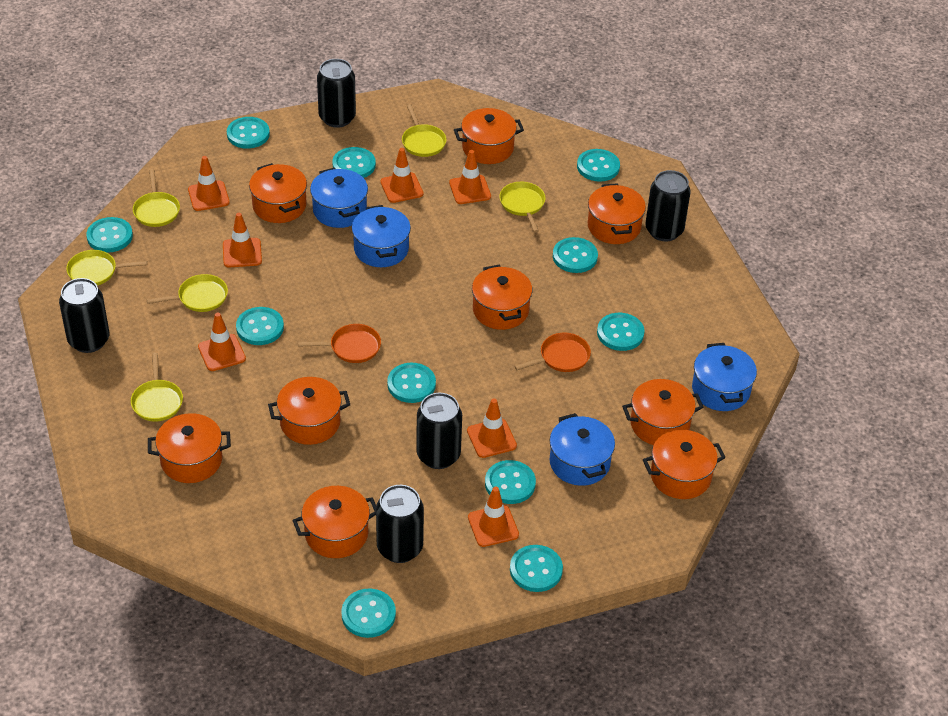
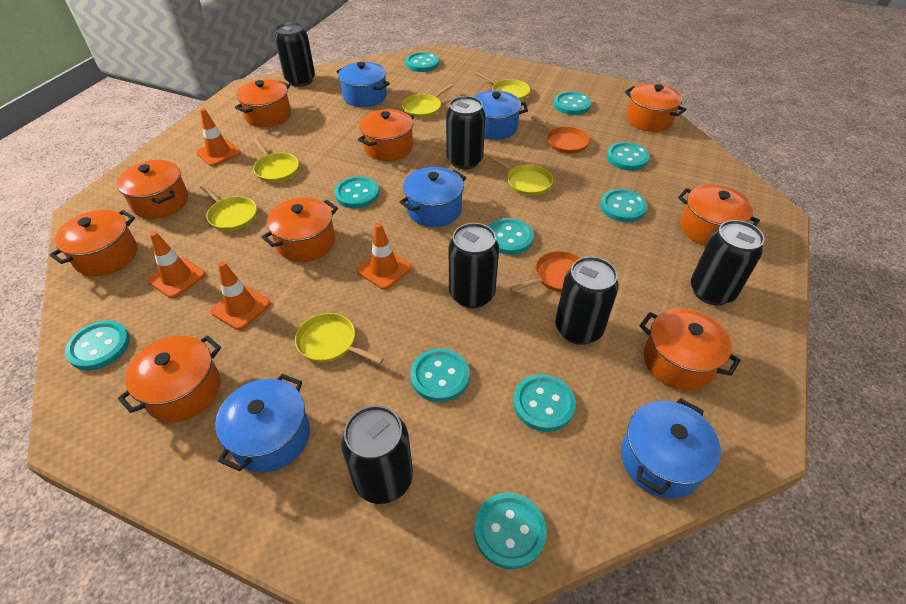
black can: [59,278,109,353] [317,59,356,128] [376,485,424,563] [416,393,462,469] [645,170,691,241] = 5 -> [275,22,315,87] [341,405,413,504] [446,96,485,169] [449,223,499,309] [555,256,619,345] [691,220,765,305] = 6
blue pot: [310,167,368,228] [352,205,411,267] [550,413,615,486] [692,343,757,411] = 4 -> [215,374,310,473] [336,62,390,107] [400,167,466,227] [474,91,528,140] [621,398,721,498] = 5
orange traffic cone: [188,156,230,211] [198,312,246,371] [223,213,262,268] [380,148,424,203] [449,150,491,204] [467,399,517,458] [468,487,519,547] = 7 -> [147,231,206,298] [196,109,241,166] [210,261,271,330] [357,223,412,290] = 4
turquoise button: [86,217,133,253] [227,117,270,149] [236,307,284,345] [332,147,376,178] [341,588,396,638] [387,363,436,403] [485,460,536,504] [510,545,563,592] [553,237,598,273] [577,149,620,181] [597,313,644,351] = 11 -> [65,320,130,370] [334,176,379,208] [406,52,439,72] [410,348,470,402] [474,493,547,569] [488,218,534,255] [513,374,576,432] [554,92,591,115] [600,189,647,222] [606,142,650,170] = 10

